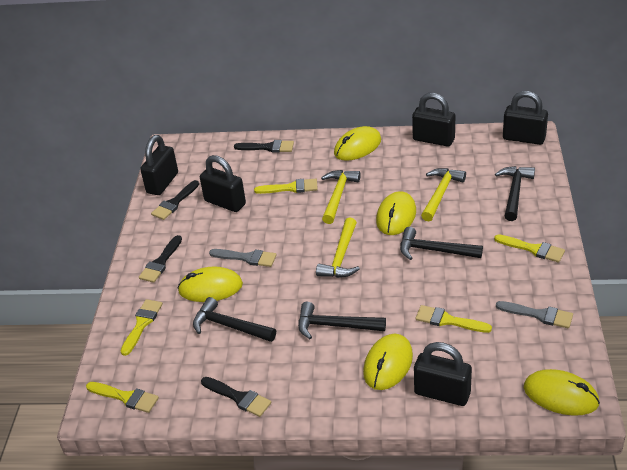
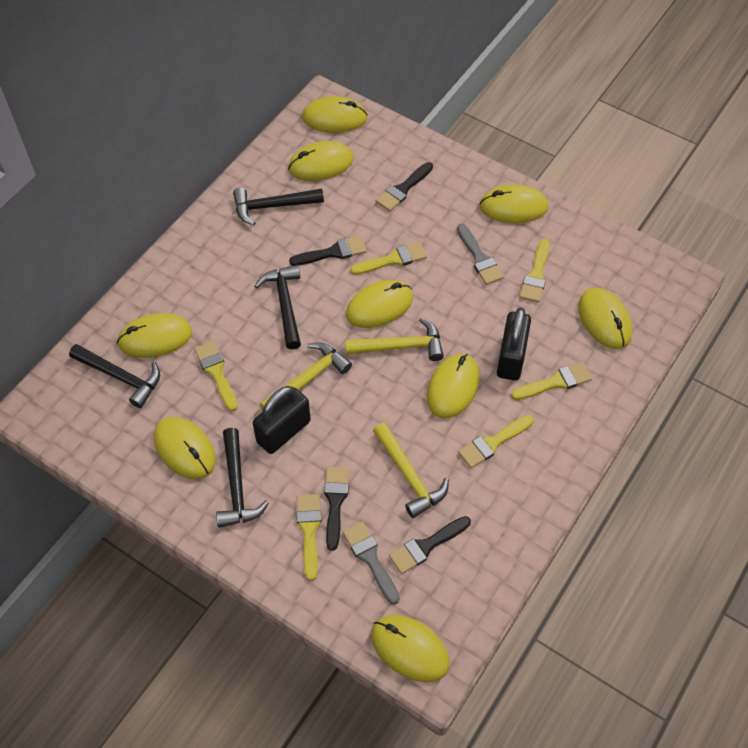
black padlock: [140,135,178,195] [200,155,246,212] [412,93,455,147] [414,342,472,406] [503,91,548,145] = 5 -> [253,386,311,454] [497,308,531,381] = 2
yellow brush: [86,382,159,413] [121,299,163,356] [254,179,318,194] [415,305,492,333] [494,234,565,262] = 5 -> [194,341,238,411] [296,494,321,581] [350,242,427,275] [458,415,534,468] [511,362,592,400] [520,238,550,303] = 6
yellow mouse: [178,266,243,302] [334,126,381,161] [363,334,413,390] [376,191,416,235] [524,369,600,416] = 5 -> [117,313,192,358] [154,417,216,479] [288,141,354,181] [302,96,368,133] [346,280,413,328] [371,615,449,682] [427,354,480,419] [479,184,549,223] [578,288,633,349] = 9

